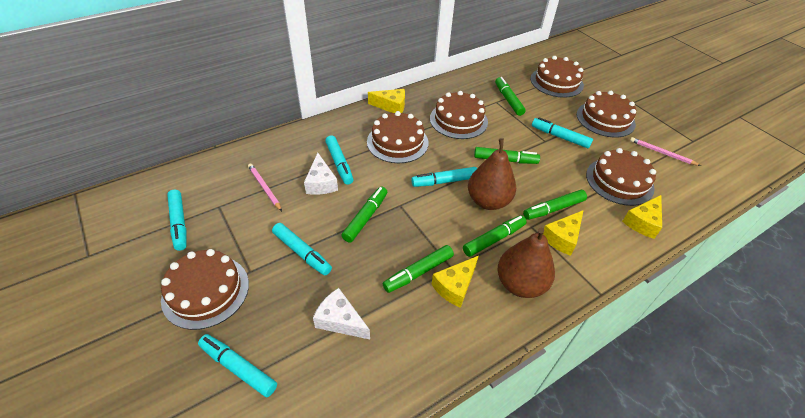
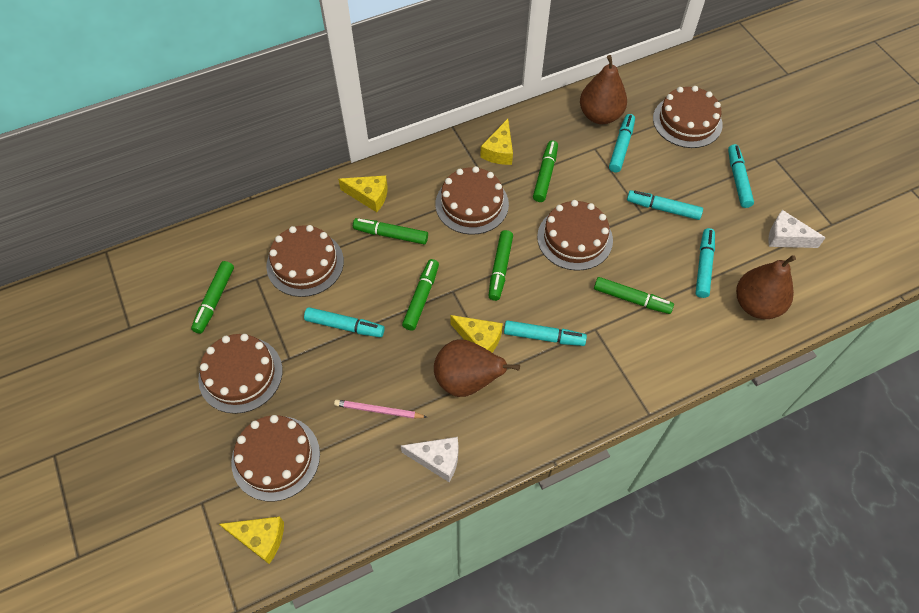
brown pear: [468,138,516,210] [498,228,555,298] = 2 -> [434,339,520,397] [580,55,627,124] [736,255,796,319] = 3
pink pencil: [248,164,282,211] [630,137,701,166] = 2 -> [334,399,427,418] = 1

